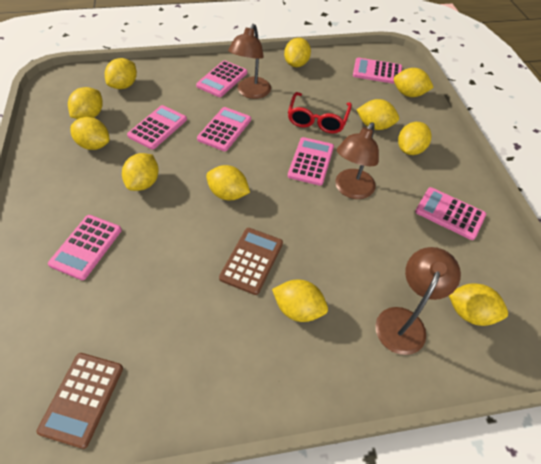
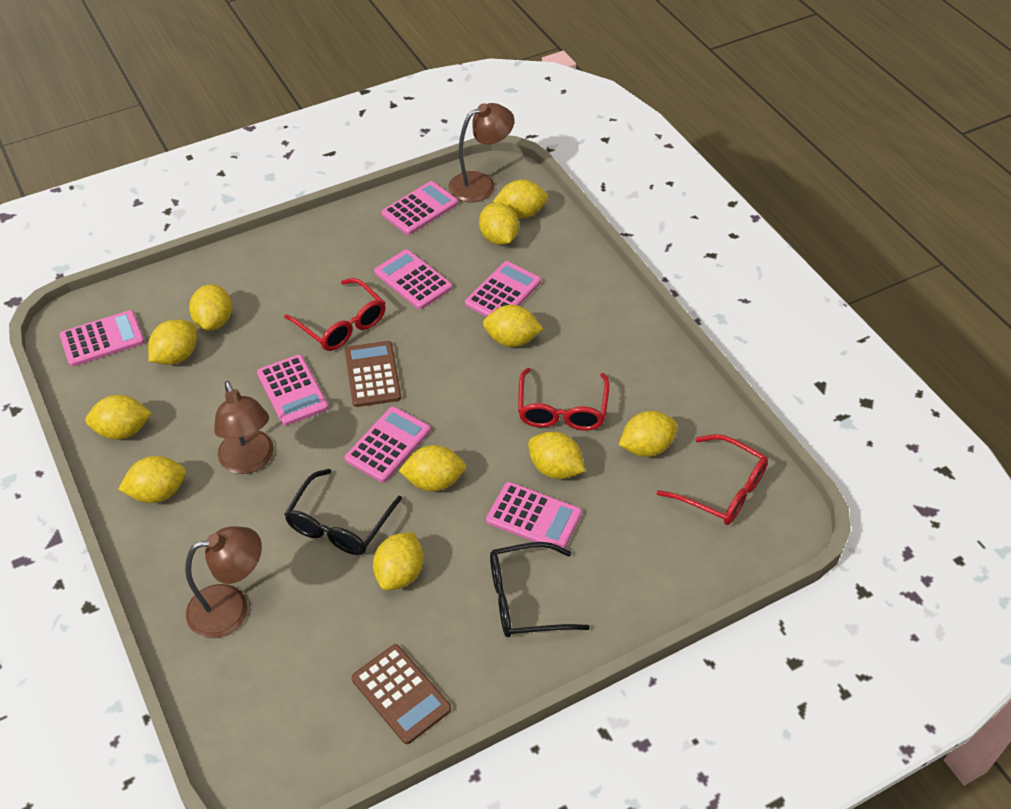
black glasses: none = 0 -> [284,469,402,555] [490,542,590,637] = 2
red glasses: [288,92,352,134] = 1 -> [284,278,386,351] [518,368,610,431] [657,434,768,525] = 3

